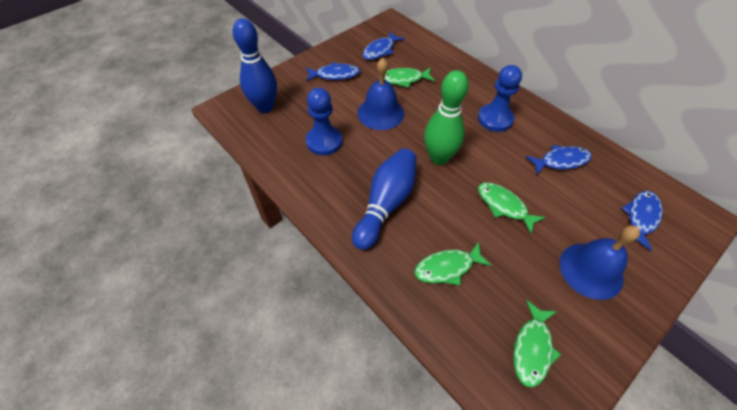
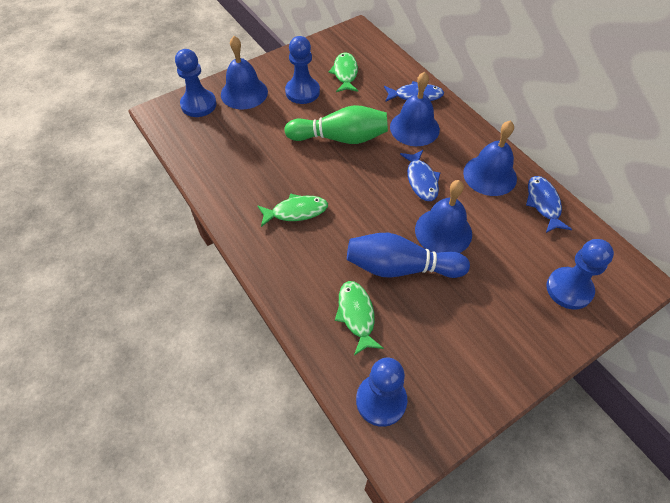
blue bell: [358,58,404,130] [560,225,640,300] = 2 -> [221,36,268,109] [390,71,440,146] [415,180,472,253] [463,120,517,196] = 4
blue bowling pin: [233,18,277,113] [352,148,417,250] = 2 -> [347,233,470,278] = 1
blue fish: [306,62,360,82] [363,32,405,60] [526,145,592,174] [621,191,663,251] = 4 -> [384,81,444,102] [400,150,440,201] [526,176,572,233] = 3
blue pawn: [306,88,342,155] [478,65,522,132] = 2 -> [175,49,217,117] [285,36,320,104] [356,358,407,427] [547,239,614,309] = 4
green fish: [379,67,435,88] [414,242,492,286] [478,182,546,234] [513,300,561,387] = 4 -> [257,193,328,227] [329,52,358,92] [335,281,384,355] = 3

